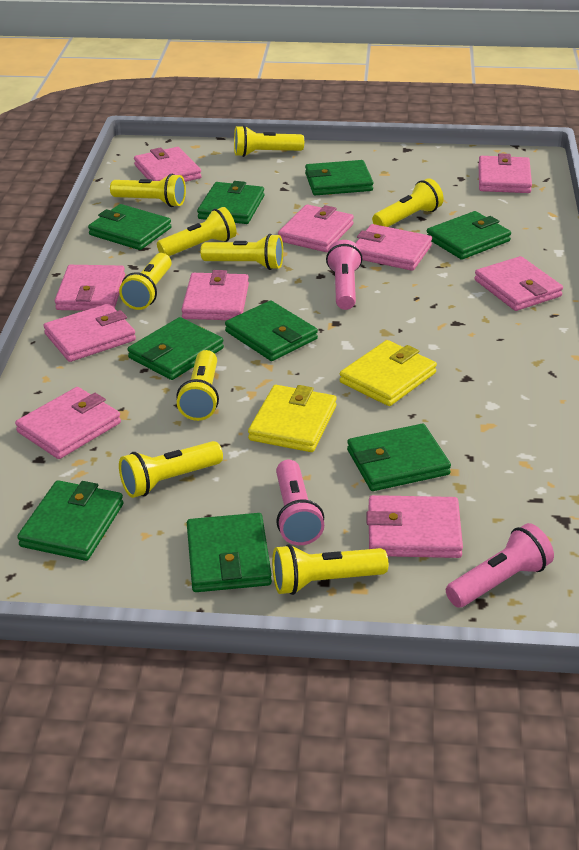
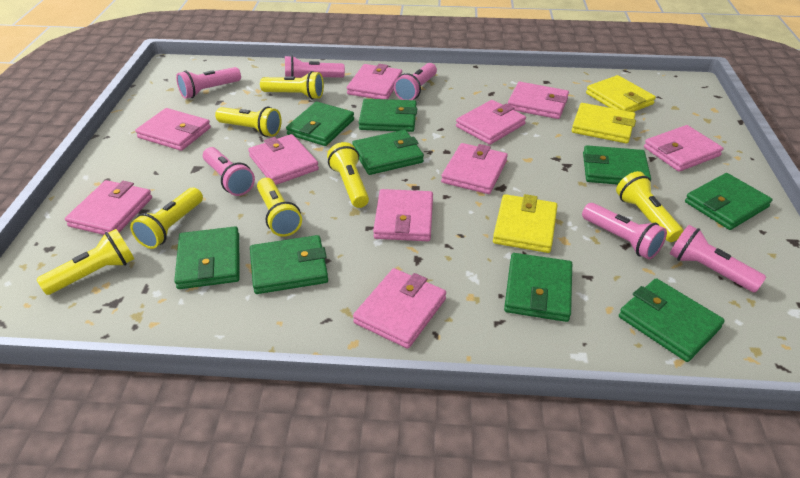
pink flashlight: [276,460,324,545] [326,240,362,310] [446,523,554,608] = 3 -> [176,67,241,99] [203,147,255,196] [285,55,345,78] [394,63,437,100] [582,203,667,260] [670,225,766,293] = 6
yellow flashlight: [110,174,186,207] [119,253,172,310] [119,441,223,498] [157,207,237,256] [176,350,219,421] [201,234,283,270] [234,125,304,157] [272,544,388,595] [372,178,444,227] = 9 -> [37,229,134,295] [130,188,203,249] [215,106,282,137] [257,178,302,237] [260,71,324,99] [327,142,369,208] [616,171,683,242] = 7
yellow wallet: [248,385,337,452] [340,340,437,406] = 2 -> [493,194,557,253] [572,103,636,143] [586,75,656,112] = 3

